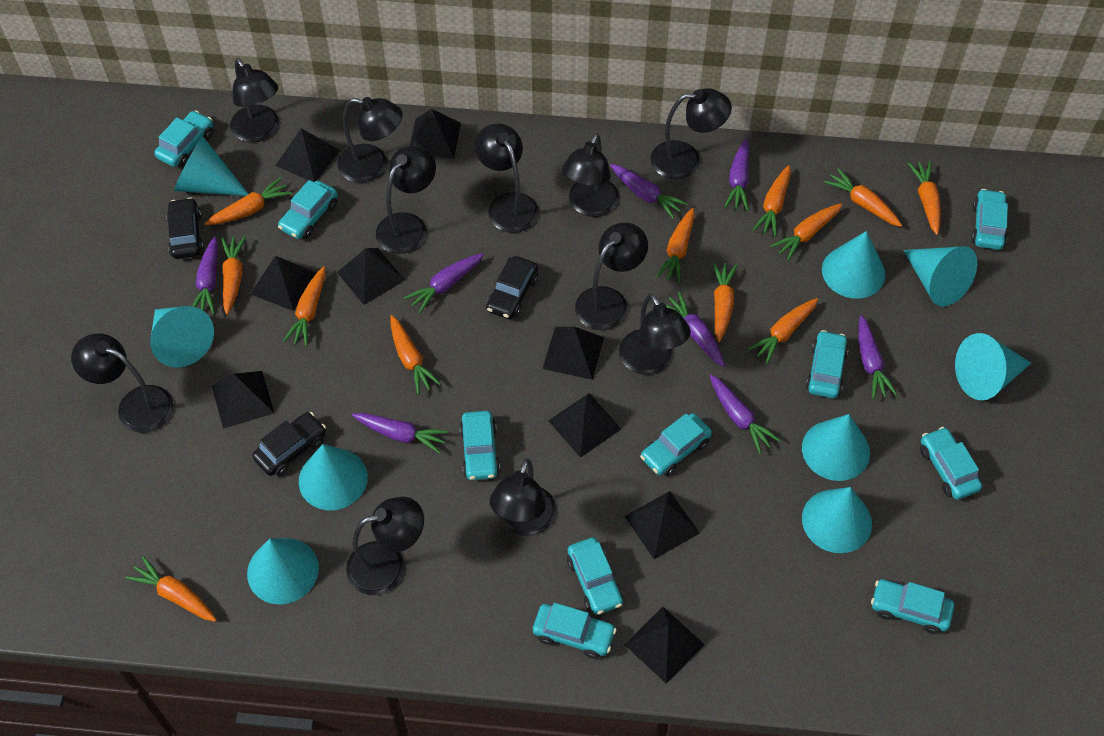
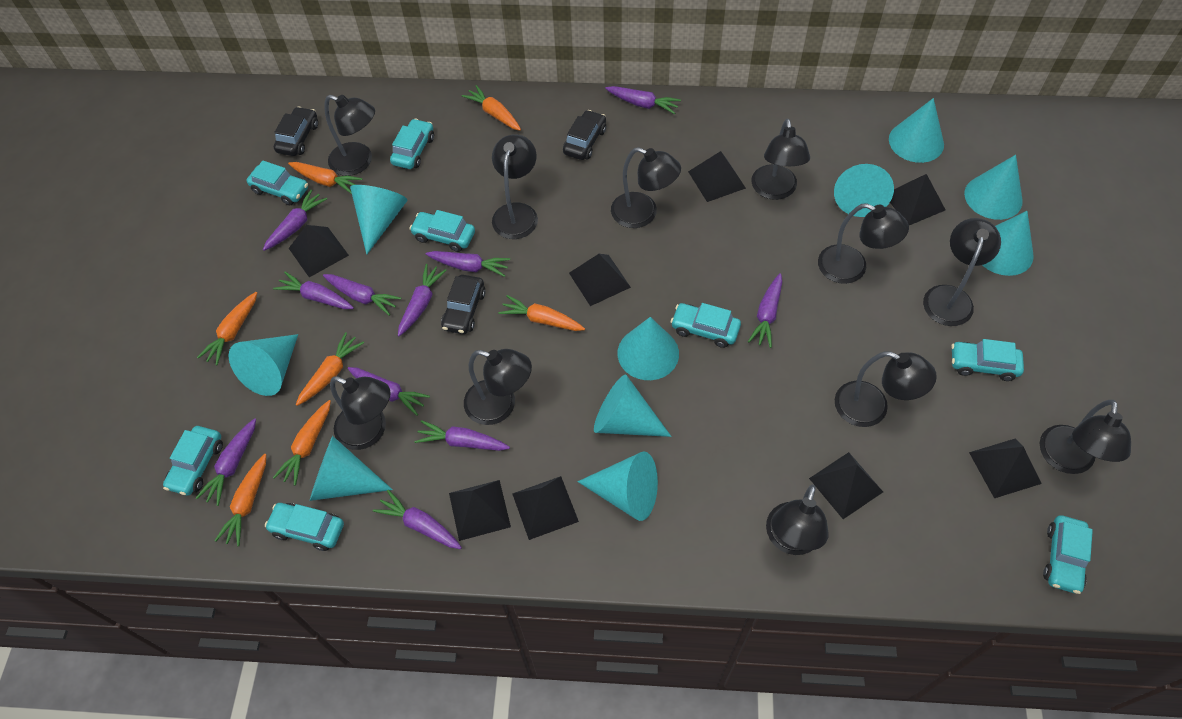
black pyramid: [212,371,274,429] [250,256,316,311] [275,128,340,182] [337,248,405,305] [410,109,461,159] [543,326,604,380] [548,393,621,458] [624,607,705,684] [625,491,700,559] = 9 -> [289,225,349,277] [449,480,511,541] [512,476,579,540] [569,254,631,306] [688,151,746,202] [809,452,883,519] [890,174,946,225] [969,439,1042,498] = 8
orange carrot: [125,556,216,622] [205,177,292,225] [221,236,246,315] [283,266,326,347] [390,315,441,395] [656,208,695,283] [713,262,737,342] [747,298,818,364] [753,165,791,237] [770,203,842,261] [824,168,902,227] [908,161,941,235] = 12 -> [197,292,257,366] [215,454,266,546] [273,400,331,486] [288,162,363,194] [296,332,364,406] [462,85,521,131] [498,295,585,331] = 7
purple carrot: [192,237,218,315] [352,413,449,454] [404,253,484,313] [610,164,688,219] [660,292,725,367] [710,375,780,454] [724,139,749,211] [859,315,898,400] = 8 -> [196,418,256,506] [263,190,327,251] [273,272,354,309] [323,274,401,316] [347,367,430,416] [373,490,462,549] [398,264,447,336] [414,420,510,451] [426,251,510,277] [605,86,681,114] [748,273,782,348] = 11
turquoise car: [154,110,213,167] [278,180,338,239] [459,411,500,480] [533,603,617,659] [567,537,623,615] [640,413,712,476] [806,330,848,398] [871,579,954,634] [920,427,982,500] [971,189,1008,250] = 10 -> [163,426,223,495] [247,160,308,205] [265,503,344,551] [390,119,434,169] [409,210,475,252] [671,303,741,348] [951,339,1024,381] [1043,515,1093,594] = 8
turquoise cone: [150,306,214,368] [174,136,248,196] [247,538,319,605] [299,444,368,510] [802,414,870,481] [802,487,872,553] [822,231,886,299] [903,246,977,306] [955,333,1031,400] = 9 -> [228,334,298,396] [310,436,393,501] [350,185,408,255] [577,452,658,521] [594,375,672,437] [618,317,679,380] [834,164,894,217] [889,98,944,163] [964,155,1023,220] [982,211,1034,276] = 10

